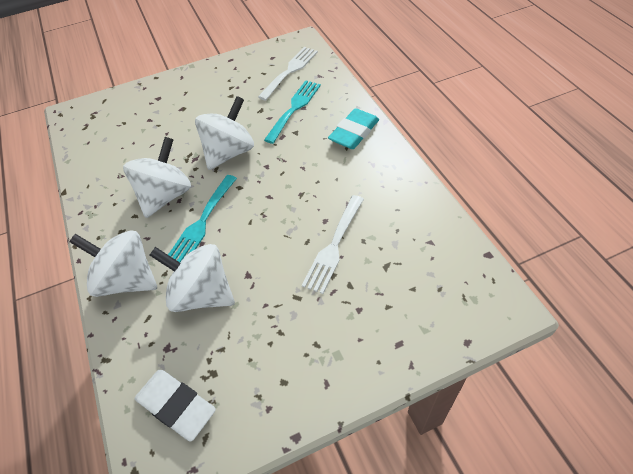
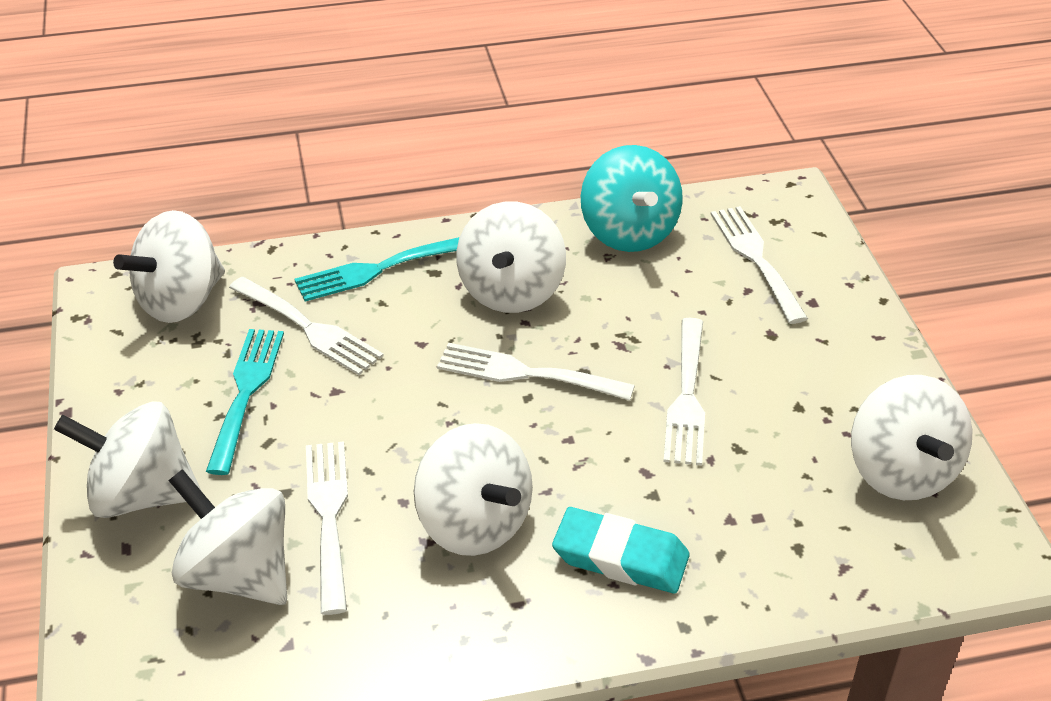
turquoise spinning top: none = 0 -> [581,145,683,252] = 1
white eraser: [135,370,216,441] = 1 -> none = 0
white fork: [258,47,318,101] [302,195,364,294] = 2 -> [229,277,384,375] [306,441,348,615] [437,343,635,401] [663,318,705,466] [711,206,808,324] = 5
white spinning top: [69,230,157,297] [123,137,191,218] [150,244,235,312] [195,96,254,170] = 4 -> [54,401,201,518] [113,210,225,323] [169,469,287,605] [414,423,533,556] [456,201,566,313] [851,375,972,500] = 6

